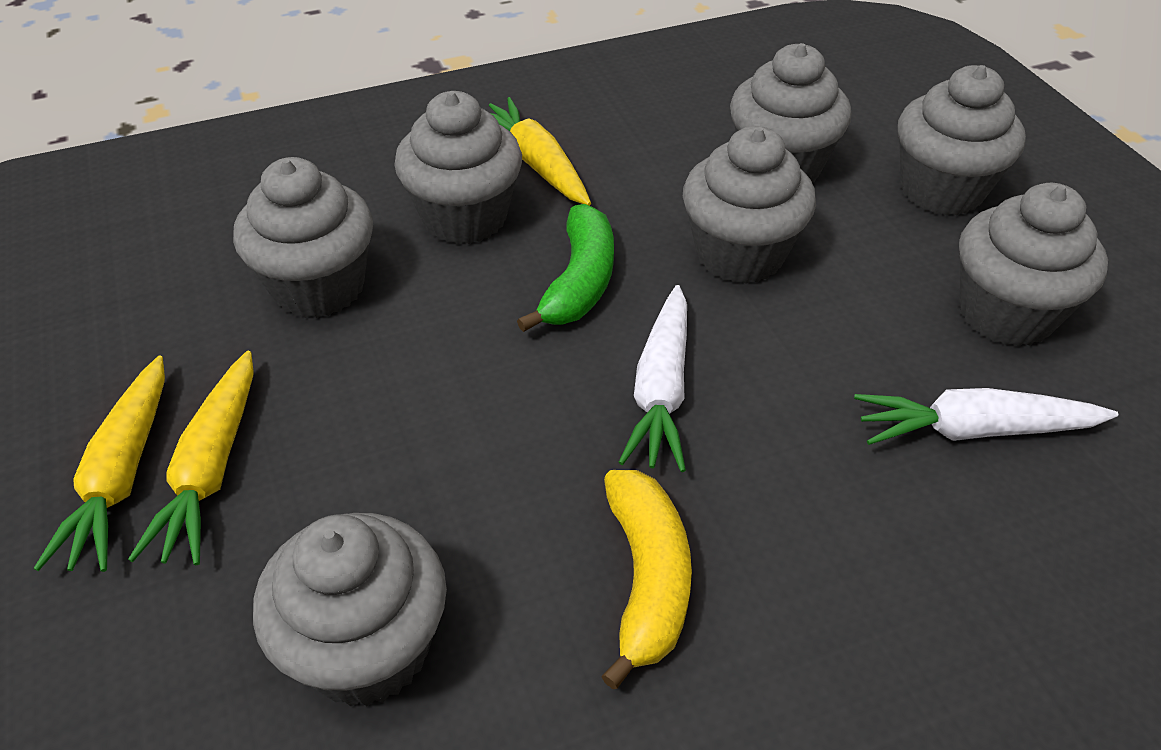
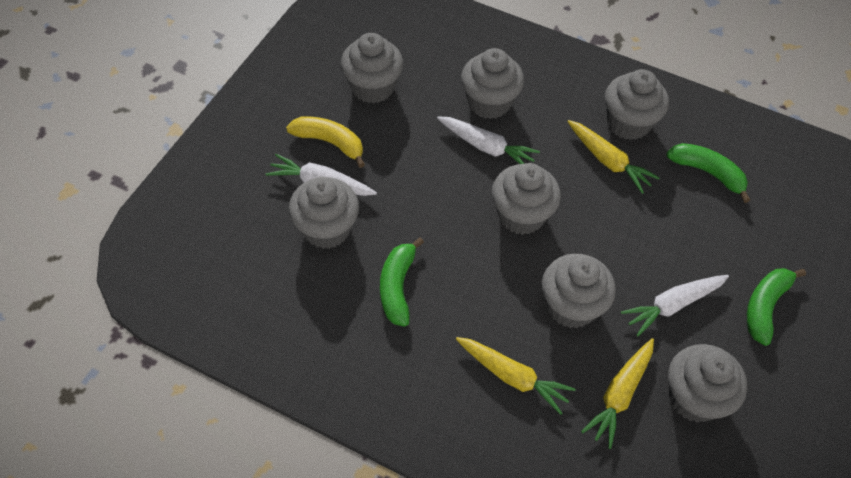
green banana: [517,204,614,332] = 1 -> [380,237,424,327] [666,143,750,203] [747,268,806,346] = 3
white carrot: [619,285,687,472] [854,388,1118,445] = 2 -> [266,154,377,196] [437,116,540,164] [621,275,729,337] = 3

